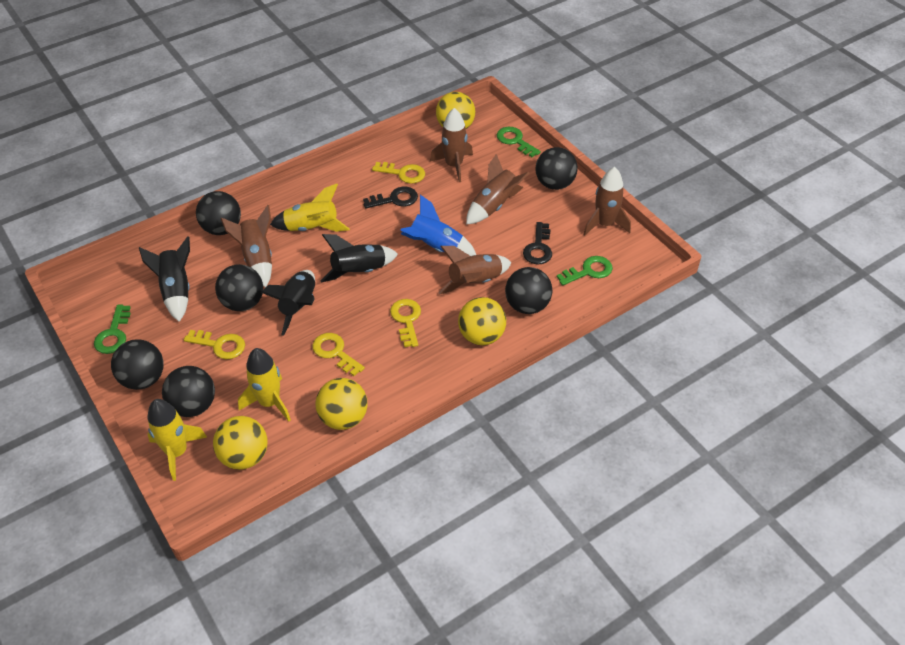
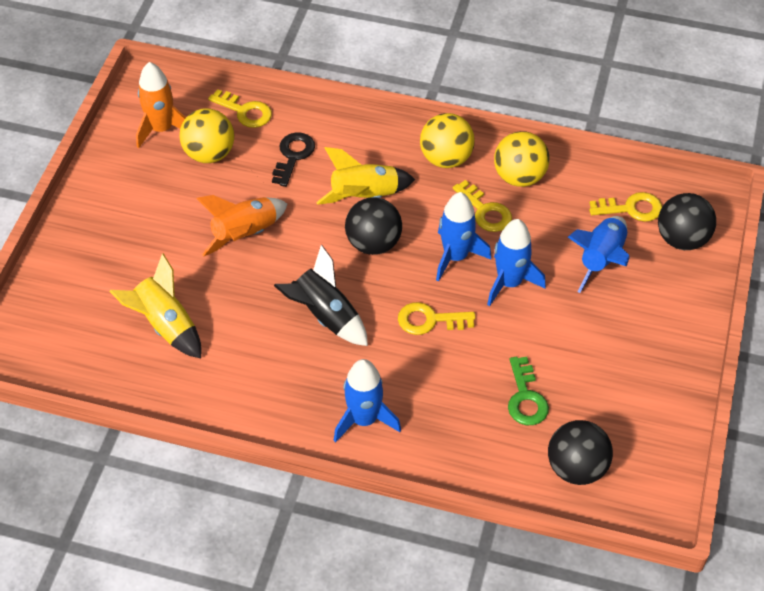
black ball: [111,339,164,390] [162,366,215,417] [196,191,241,235] [215,264,263,311] [505,267,552,314] [535,147,578,190] = 6 -> [345,197,402,255] [548,420,613,485] [658,193,716,250] = 3
black key: [363,187,418,209] [523,222,552,264] = 2 -> [272,132,315,187] = 1
black rocket: [139,236,190,322] [260,270,315,336] [321,234,398,283] = 3 -> [274,245,368,346] = 1
blue rocket: [401,195,476,256] = 1 -> [334,359,401,443] [436,192,491,281] [487,219,546,306] [568,216,630,293] = 4
brown rocket: [221,205,272,287] [430,108,473,182] [439,246,512,295] [466,154,530,224] [583,167,631,236] = 5 -> none = 0
green key: [94,305,131,354] [497,127,541,157] [557,256,613,286] = 3 -> [508,357,549,425] = 1
orange rocket: none = 0 -> [136,62,186,148] [196,195,287,257] = 2
yellow ball: [213,416,268,470] [315,378,367,430] [436,92,475,129] [458,297,506,345] = 4 -> [179,109,234,163] [420,113,475,168] [494,131,549,187] = 3
yellow rocket: [148,399,207,481] [238,348,291,422] [270,184,350,232] = 3 -> [109,253,201,358] [316,147,415,205] = 2

